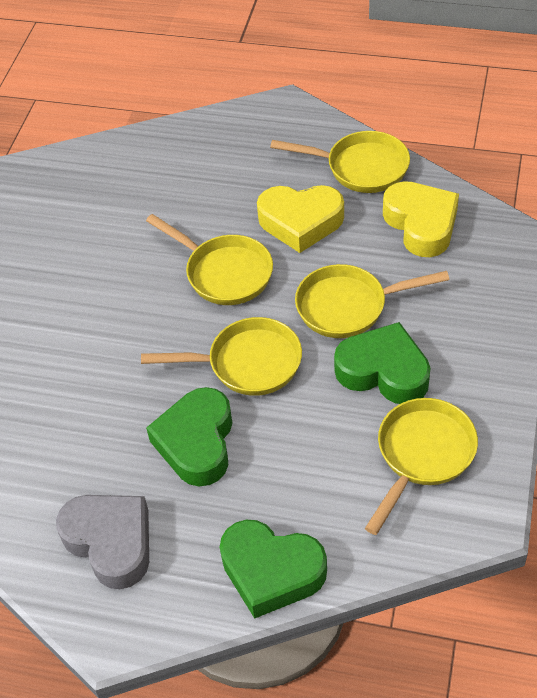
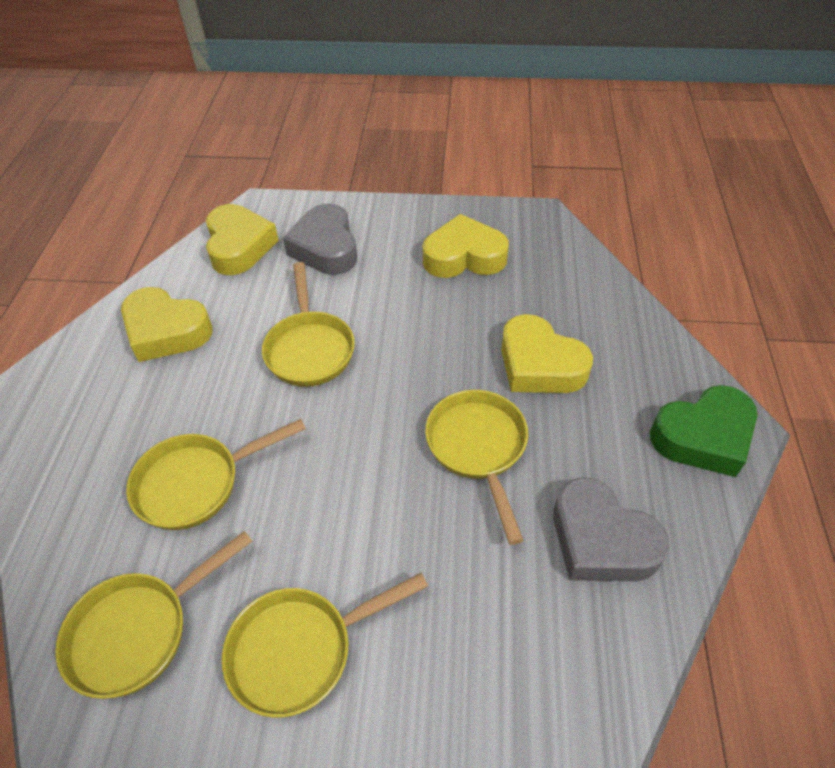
green heart: [146,387,232,486] [220,520,327,619] [334,322,431,404] = 3 -> [650,385,757,477] = 1
grey heart: [56,495,149,589] = 1 -> [283,203,357,275] [553,477,669,581] = 2
yellow heart: [257,185,344,253] [383,181,459,257] = 2 -> [121,287,213,362] [206,204,279,275] [423,214,509,278] [501,314,593,393] = 4

